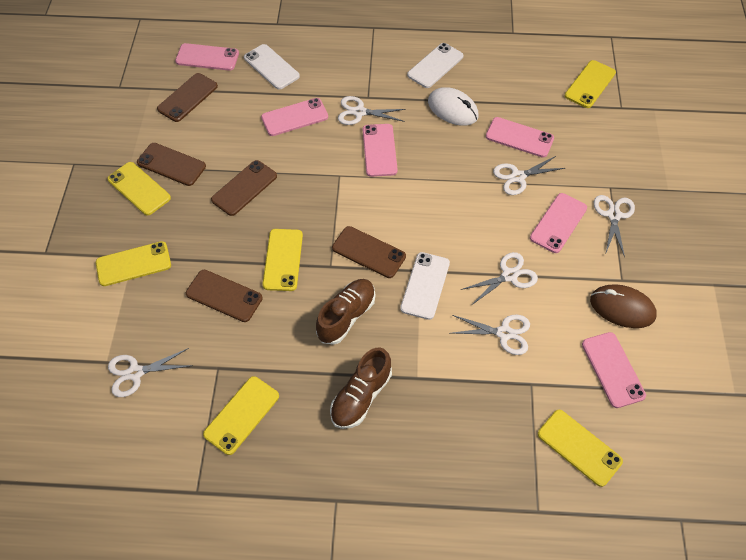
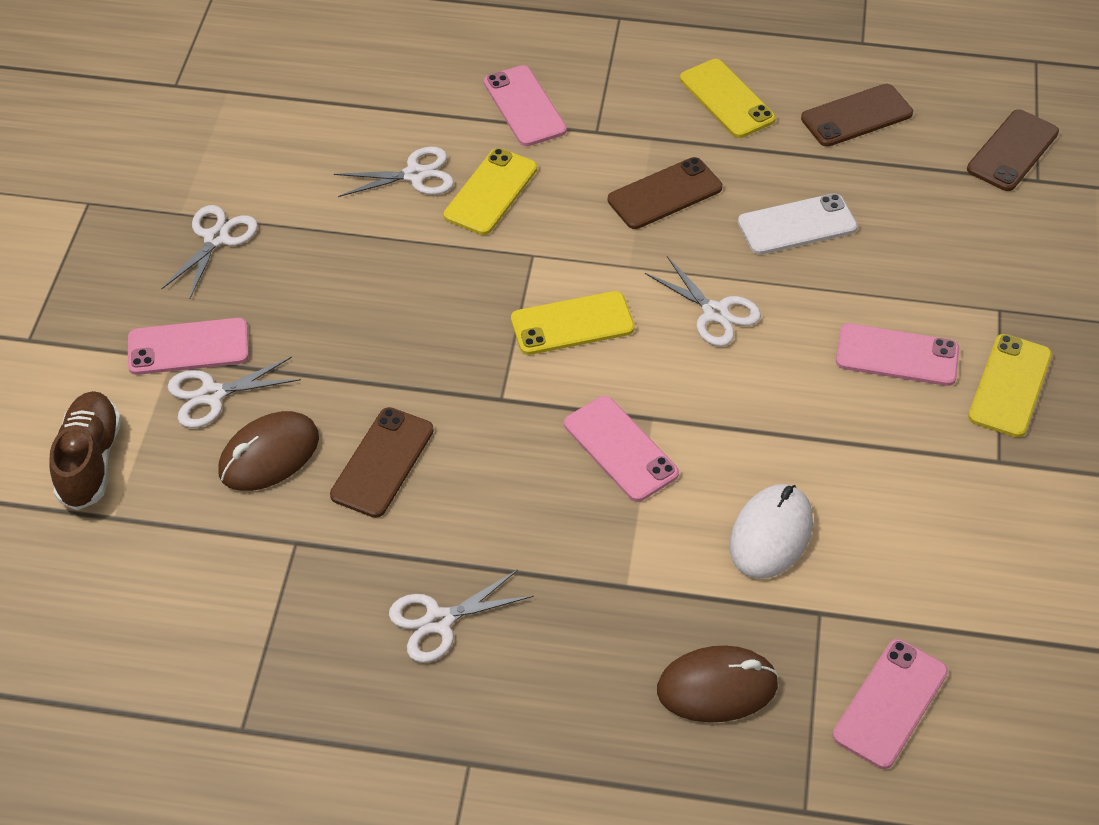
brown mouse: [590,284,657,328] = 1 -> [218,411,319,491] [657,645,779,723] = 2
brown phone: [137,143,206,186] [157,73,218,122] [186,270,263,322] [211,160,277,216] [332,226,406,278] = 5 -> [330,407,434,518] [608,157,722,229] [801,84,913,147] [967,109,1059,191] = 4
brown shoe: [316,279,375,345] [330,347,392,429] = 2 -> [50,391,121,510] = 1
pink phone: [175,43,239,71] [261,98,328,136] [363,124,398,177] [486,117,554,158] [530,193,587,253] [582,332,646,408] = 6 -> [128,318,249,375] [484,65,567,146] [564,396,679,502] [832,639,948,769] [836,323,959,386] = 5
white phone: [244,44,300,90] [400,252,450,320] [407,43,463,88] = 3 -> [738,193,857,255] = 1
white scissors: [108,348,189,397] [338,96,406,125] [451,314,530,355] [461,252,538,305] [493,155,565,195] [594,195,635,257] = 6 -> [161,205,258,299] [167,357,301,428] [334,146,454,197] [389,570,534,663] [645,256,761,346] = 5
yellow phone: [96,241,171,286] [107,162,171,215] [203,376,279,455] [263,229,303,291] [538,410,623,487] [565,60,616,108] = 6 -> [444,148,537,235] [511,291,635,355] [680,59,776,138] [968,334,1052,438] = 4

